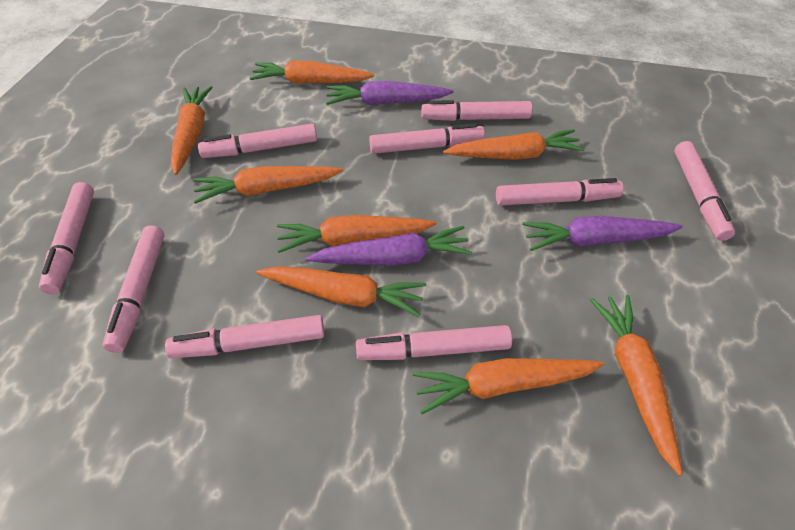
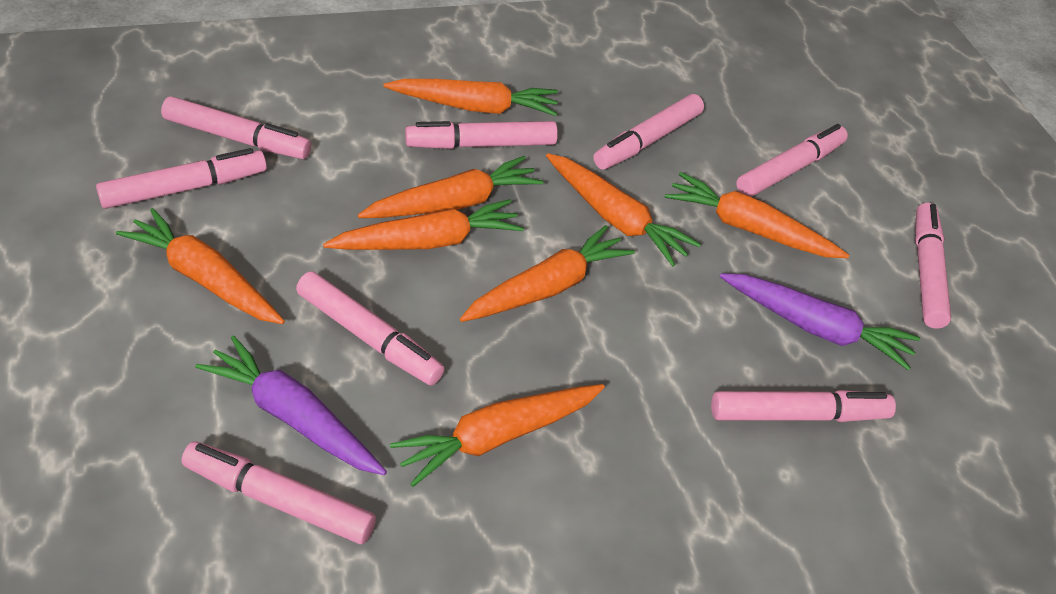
purple carrot: [306,226,472,266] [326,81,454,105] [522,216,683,251] = 3 -> [195,335,387,475] [720,273,920,371] = 2

